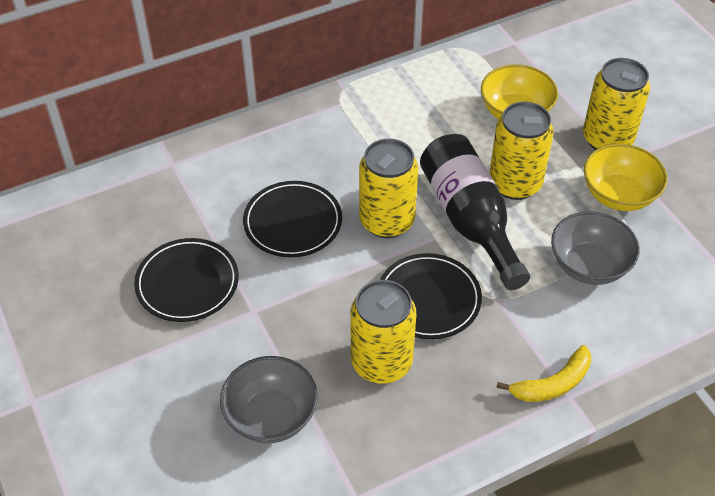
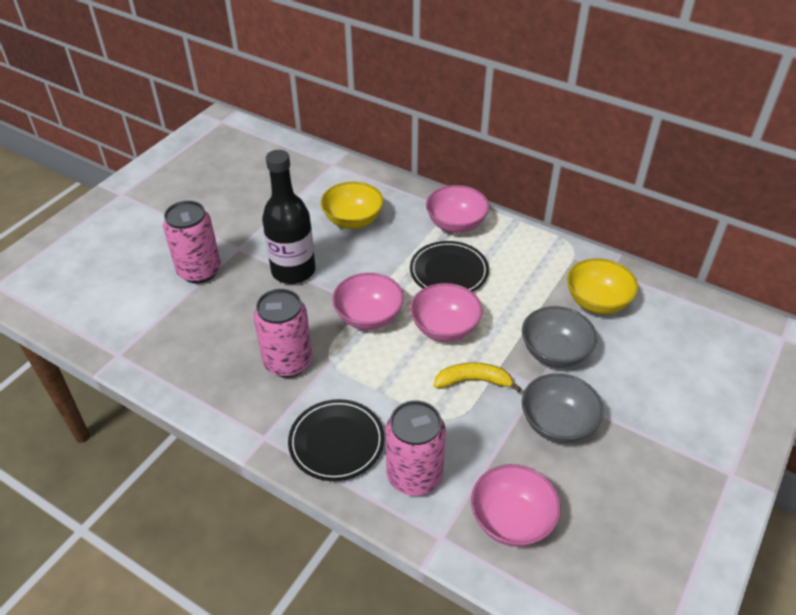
black plate: [134,238,239,322] [243,181,342,257] [380,253,482,339] = 3 -> [288,399,385,481] [410,241,489,292] = 2
pink bowl: none = 0 -> [332,273,404,330] [410,283,483,342] [426,185,489,233] [471,464,561,547] = 4
pink can: none = 0 -> [163,201,221,283] [254,289,313,378] [385,400,446,496] = 3
yellow can: [350,280,416,384] [359,139,418,238] [489,102,554,200] [583,58,650,150] = 4 -> none = 0

